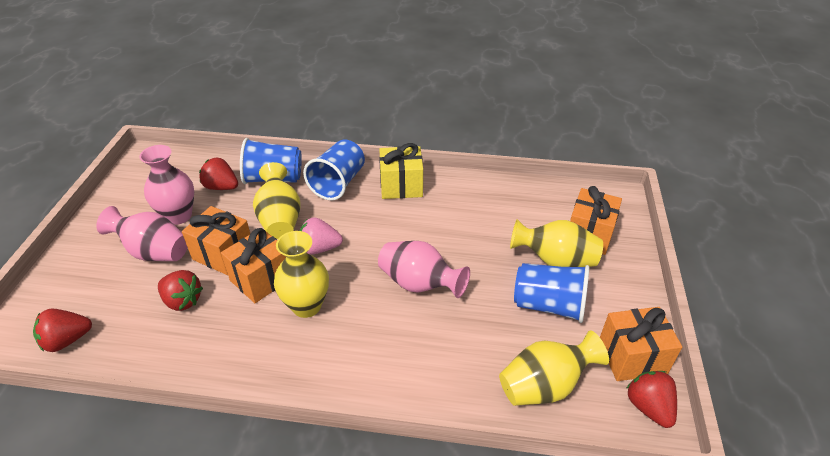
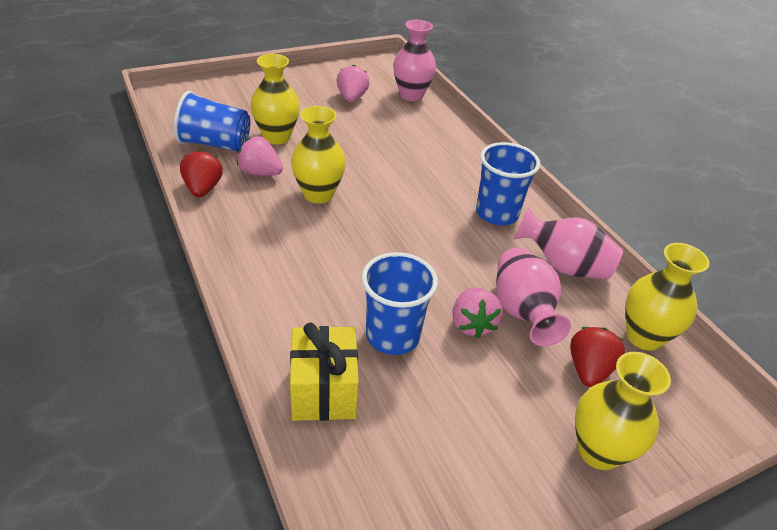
orange gift: [182,206,250,275] [221,228,286,303] [570,186,622,255] [600,307,682,381] = 4 -> none = 0
pink strawberry: [300,217,343,254] = 1 -> [237,136,283,176] [336,65,370,102] [452,287,503,338] = 3
red strawberry: [33,309,92,352] [158,270,203,311] [199,158,238,190] [626,371,677,428] = 4 -> [180,150,223,197] [570,327,625,387] = 2

